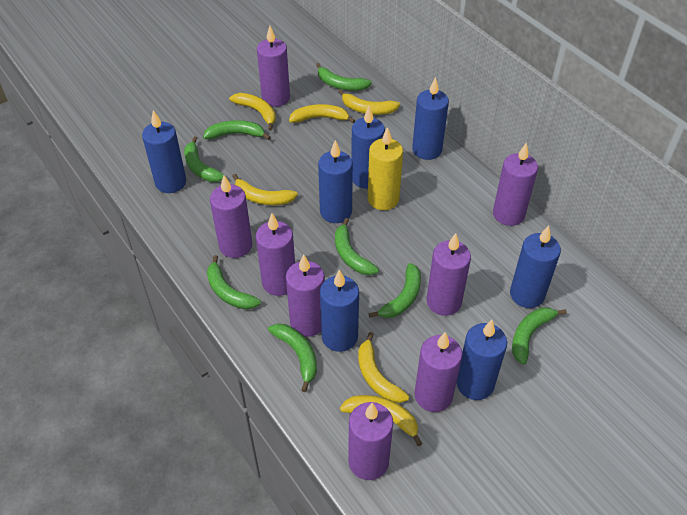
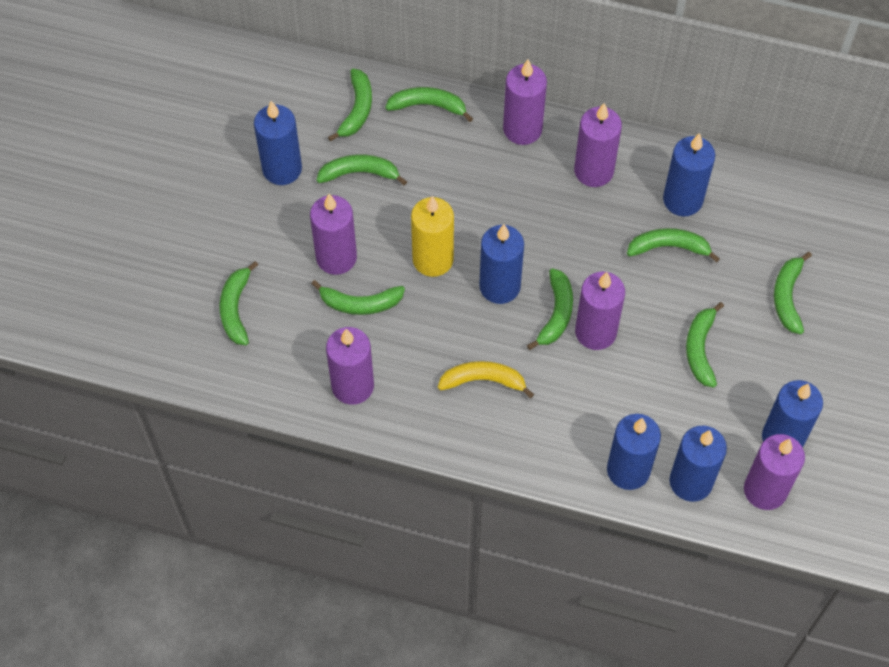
blue candle: [142,110,186,193] [318,140,353,223] [320,270,359,352] [351,106,385,189] [412,77,449,160] [456,320,507,400] [510,225,561,308] = 7 -> [254,101,302,185] [479,224,524,304] [607,414,661,490] [663,133,715,217] [669,426,727,502] [762,380,823,447] = 6
green banana: [184,136,224,182] [203,120,271,140] [207,255,261,310] [268,324,317,392] [316,63,372,91] [335,218,379,275] [369,263,421,318] [512,307,567,365] = 8 -> [219,261,258,345] [311,280,405,315] [317,154,407,186] [328,68,372,141] [385,87,473,122] [527,268,573,350] [627,228,720,262] [686,302,724,388] [774,252,812,334] = 9
purple candle: [210,175,252,258] [256,213,295,296] [257,26,290,107] [286,254,325,337] [348,402,393,480] [415,332,462,412] [427,233,471,316] [493,142,538,226] = 8 -> [310,194,357,275] [326,327,374,405] [503,60,547,145] [574,103,622,187] [575,272,625,350] [744,434,805,510] = 6
yellow banana: [229,93,276,130] [233,174,298,205] [289,104,355,123] [338,89,400,115] [340,395,422,446] [358,332,409,403] = 6 -> [438,361,534,398] = 1

